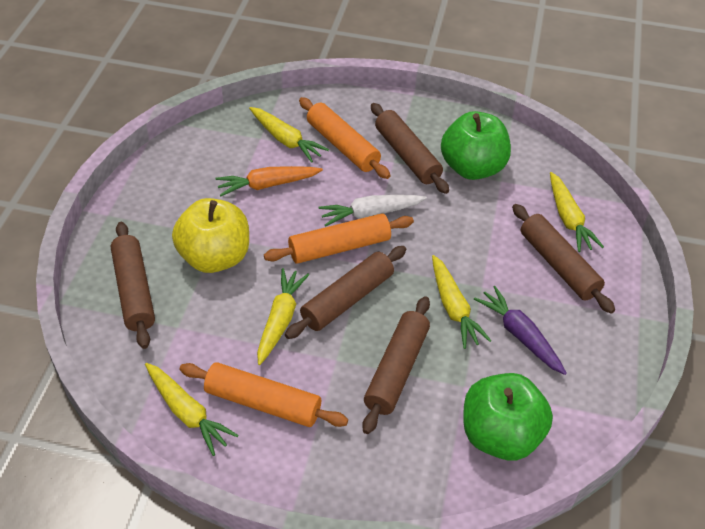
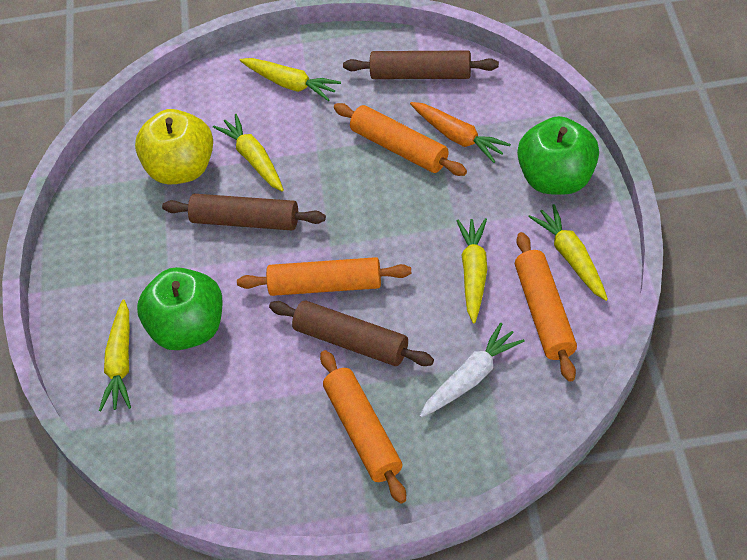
brown rolling pin: [111,222,155,349] [285,246,406,339] [362,296,430,434] [371,103,449,194] [512,204,615,314] = 5 -> [162,194,326,230] [269,301,434,366] [343,51,499,79] = 3
orange rolling pin: [180,362,348,427] [264,213,414,264] [299,97,390,179] = 3 -> [237,257,411,296] [320,350,406,504] [334,103,467,176] [515,232,577,382] = 4
purple carrot: [474,286,567,375] = 1 -> none = 0

